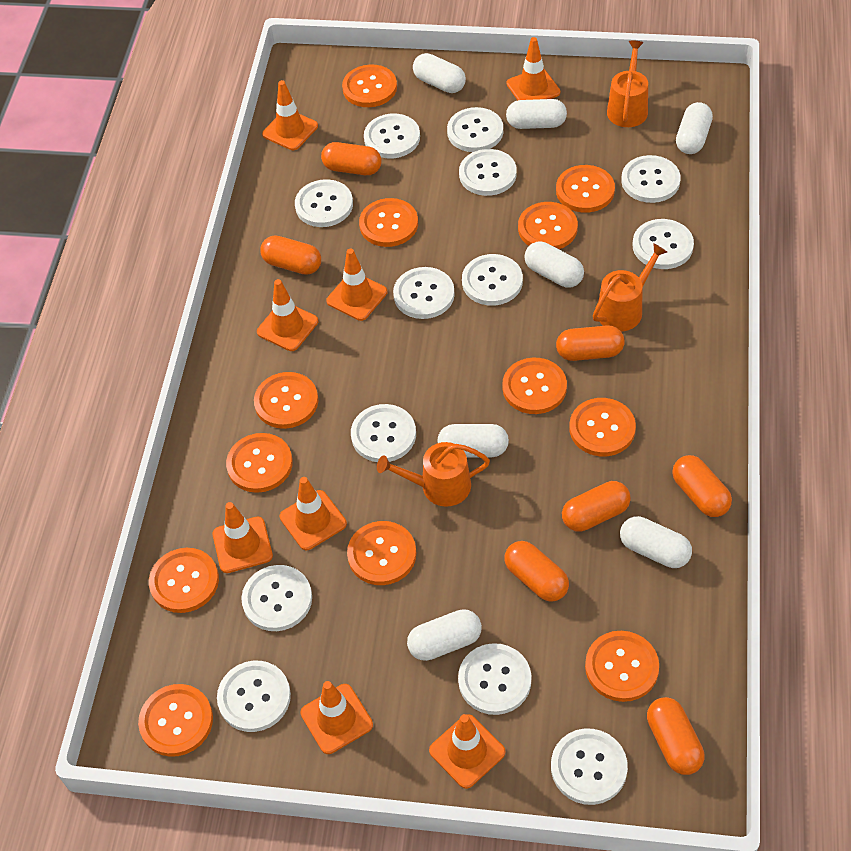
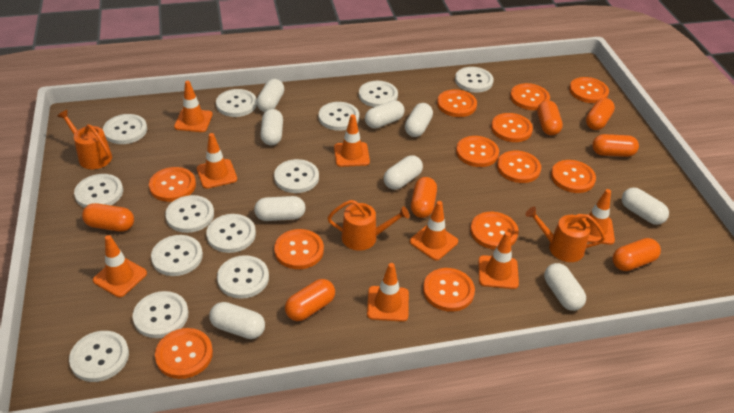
white capsule: [407,609,482,661] [413,53,466,93] [437,424,509,457] [506,99,567,129] [524,242,584,287] [620,516,692,568] [676,102,713,154] = 7 -> [209,302,265,339] [254,196,305,221] [256,79,284,112] [260,109,283,145] [365,100,405,129] [384,155,423,190] [405,103,433,137] [544,263,586,311] [622,188,669,225] = 9

